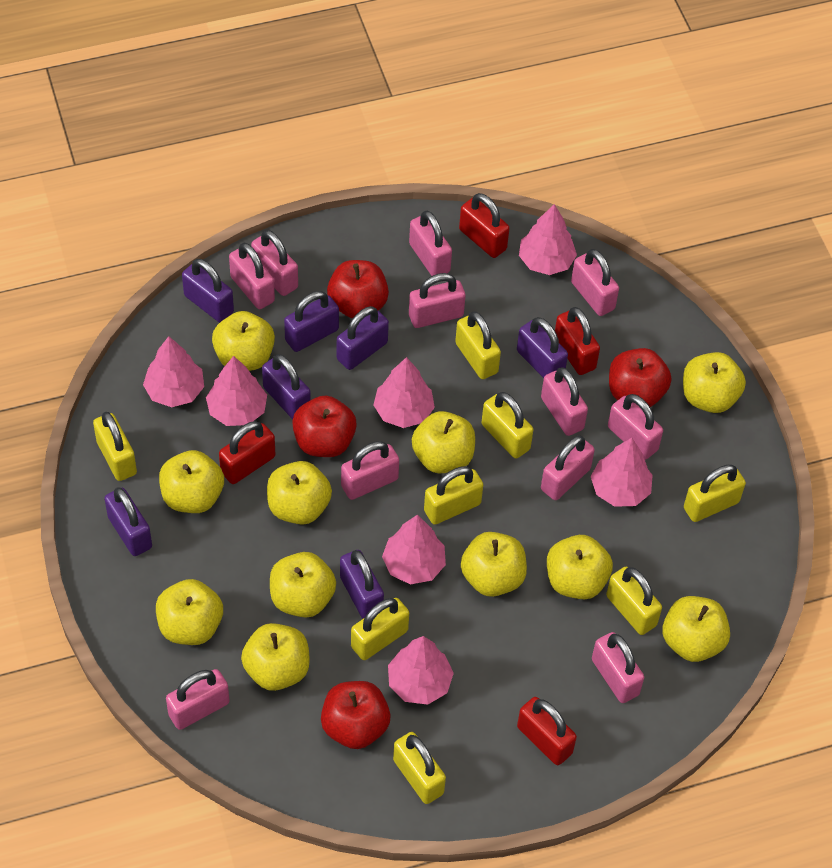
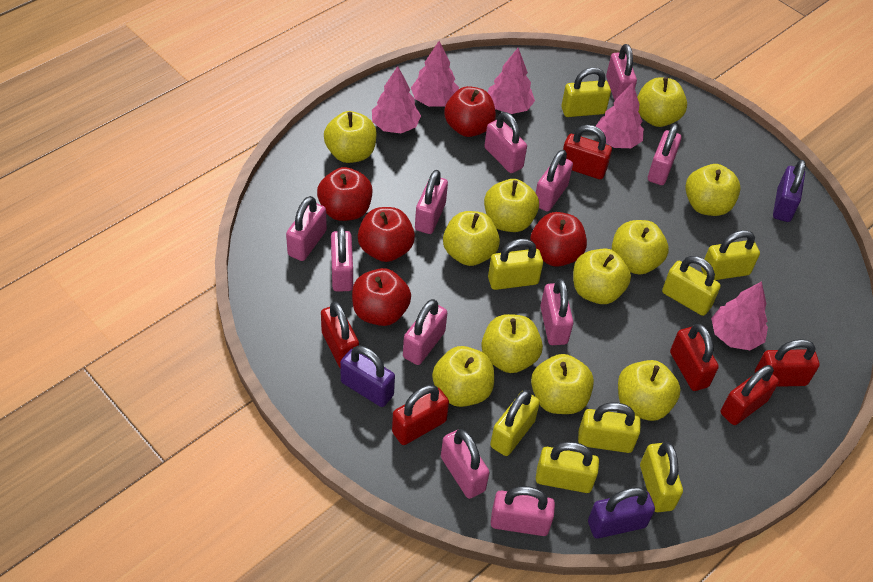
pink tree: [143,336,204,407] [206,356,267,426] [374,357,435,428] [382,515,446,584] [388,636,454,705] [519,204,577,275] [591,438,653,507] = 7 -> [372,66,421,133] [411,41,459,107] [488,48,535,114] [596,82,644,148] [711,281,768,350] = 5
purple padlock: [104,487,152,556] [182,259,234,322] [262,354,311,419] [284,291,339,352] [337,306,389,370] [340,550,384,619] [517,317,568,378] = 7 -> [340,345,395,407] [588,487,655,539] [773,160,806,222] = 3
red apple: [292,396,357,457] [321,681,391,749] [327,260,389,318] [609,348,671,407] = 4 -> [317,167,372,221] [352,268,411,326] [358,207,415,262] [444,86,496,137] [530,212,587,267] = 5
red padlock: [219,421,275,484] [459,193,510,258] [517,697,577,765] [555,307,600,375] = 4 -> [321,301,359,368] [392,385,449,445] [563,125,612,179] [670,324,719,391] [721,365,779,425] [755,339,819,387] = 6

